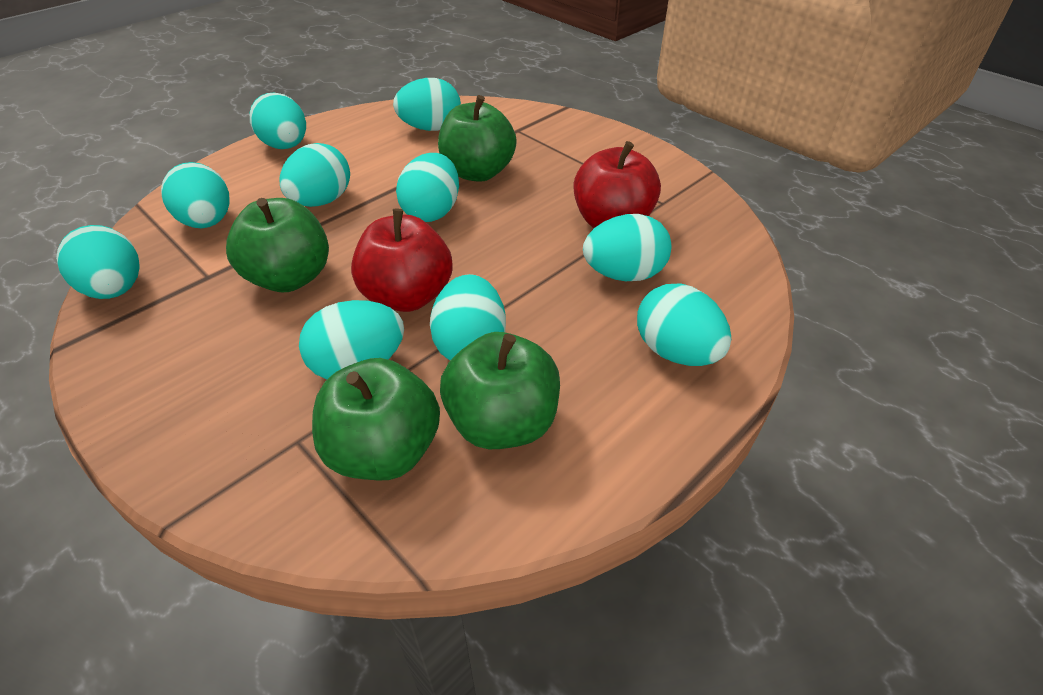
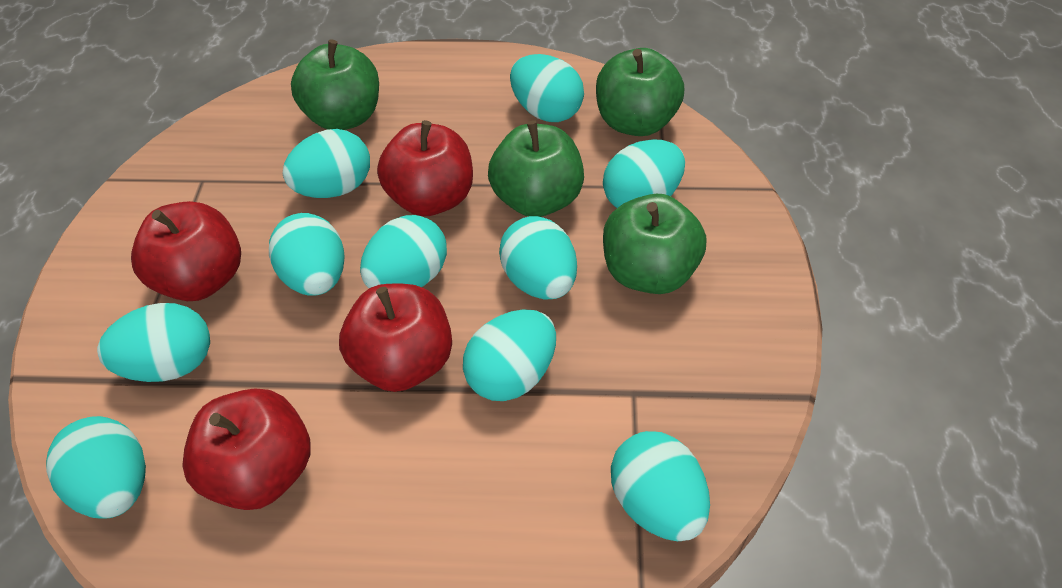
red apple: [351,208,453,312] [574,141,661,228] = 2 -> [131,201,241,301] [182,389,311,510] [339,284,452,392] [377,120,473,216] = 4

